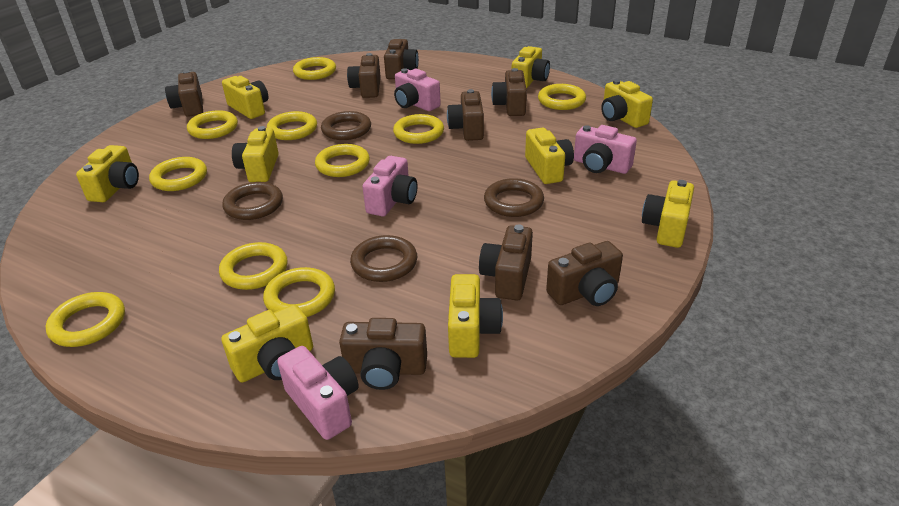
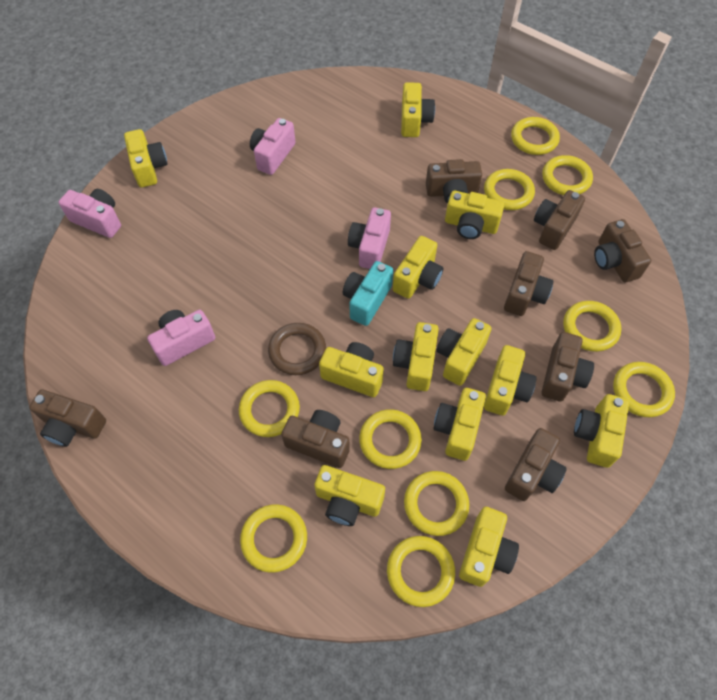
brown ring: [222,182,283,220] [321,111,371,140] [350,235,417,282] [484,178,544,217] = 4 -> [268,323,326,375] = 1
turquoise camera: none = 0 -> [343,261,393,326] = 1
yellow camera: [76,145,139,202] [221,304,313,383] [222,76,269,119] [232,126,279,182] [448,274,503,358] [512,46,550,88] [525,127,574,184] [601,79,653,128] [642,180,694,248] = 9 -> [124,129,168,187] [314,465,385,526] [319,342,384,397] [393,236,443,299] [393,322,439,391] [401,82,435,137] [433,388,486,461] [436,318,492,386] [445,191,504,239] [459,507,519,587] [484,345,536,416] [574,394,629,468] = 12

